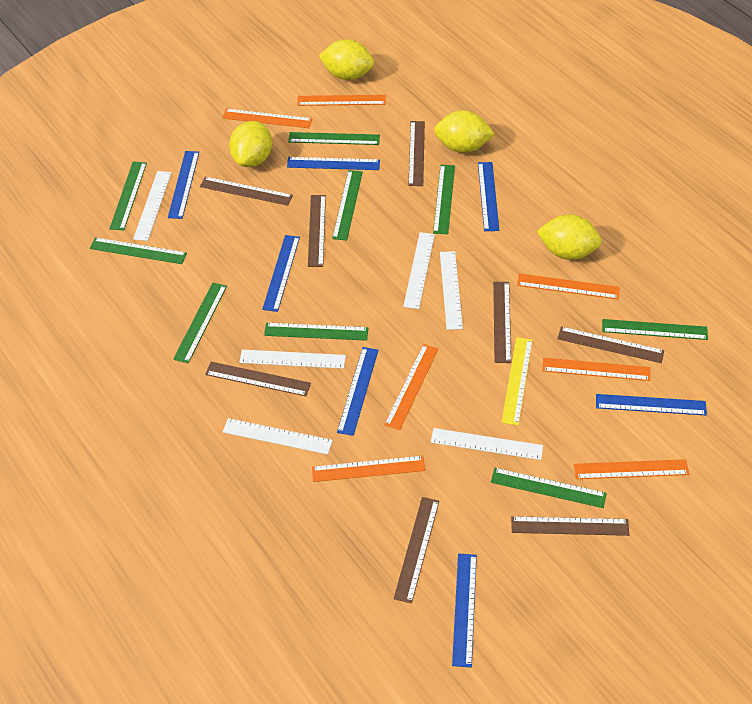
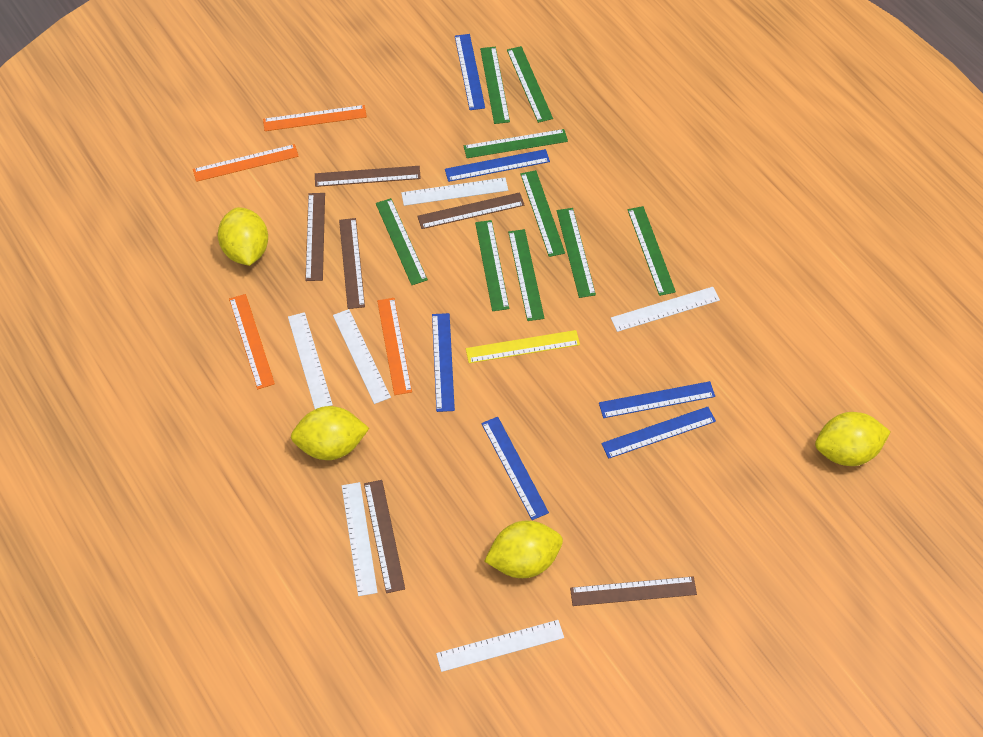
blue ruler: [168,151,199,219] [262,235,300,312] [287,157,380,170] [337,347,379,436] [452,553,477,667] [478,162,499,231] [596,394,707,415] = 7 -> [432,313,455,412] [445,149,550,182] [455,34,485,110] [481,417,549,520] [599,381,715,418] [601,407,716,459] = 6
brown ruler: [200,177,293,206] [205,362,311,396] [308,195,326,267] [393,497,439,603] [408,121,425,186] [493,282,511,363] [511,516,629,536] [557,327,664,363] = 8 -> [305,193,325,281] [315,166,421,187] [339,218,365,309] [364,480,405,593] [417,192,525,229] [570,576,697,606] = 6
orange ruler: [222,109,312,128] [297,95,386,106] [312,456,425,482] [384,344,439,430] [517,273,620,299] [542,358,650,381] [574,459,689,479] = 7 -> [193,144,299,182] [229,294,275,389] [263,105,367,131] [377,298,412,395] = 4

